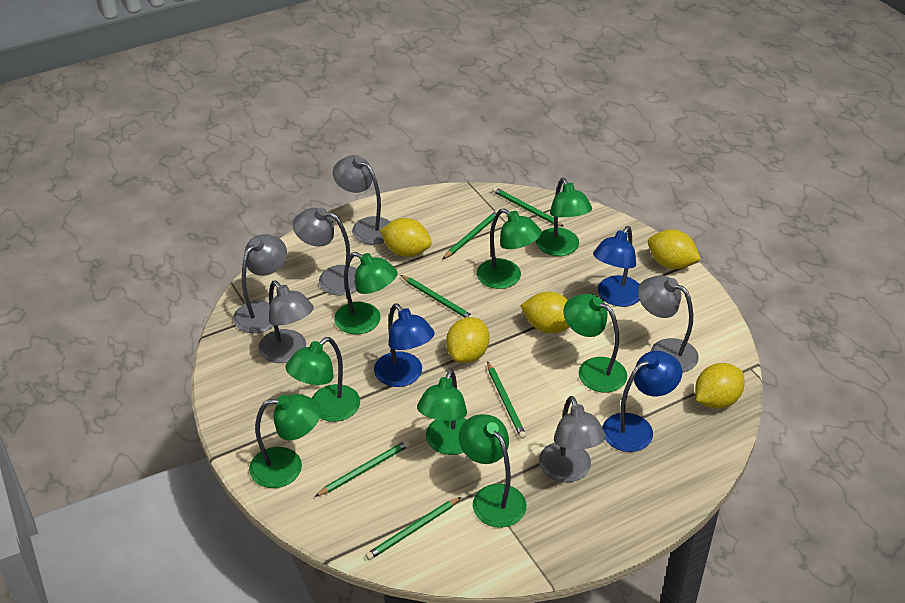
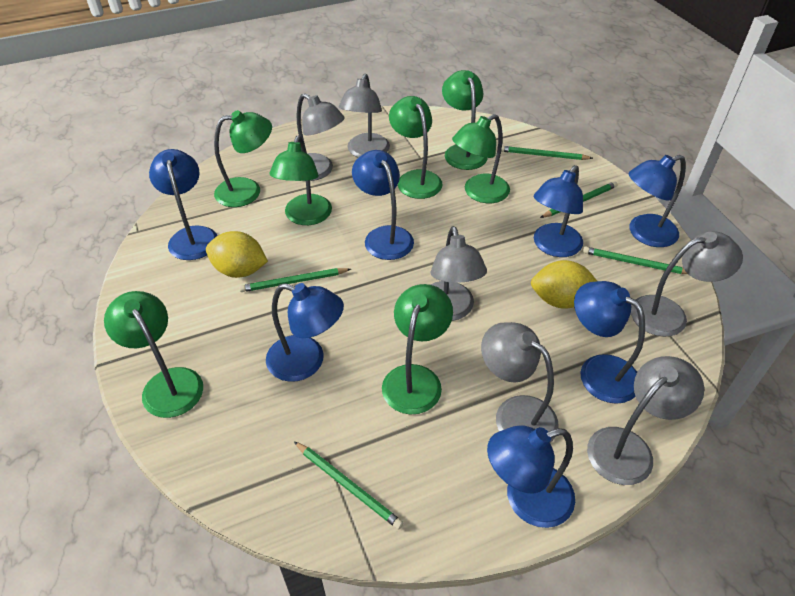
blue lamp: [374,303,435,387] [593,226,640,307] [602,351,682,452] = 3 -> [149,149,217,260] [266,283,344,382] [352,150,414,260] [487,425,575,528] [534,165,583,257] [574,281,645,404] [629,155,686,247] = 7
green lamp: [249,394,321,488] [285,337,360,422] [334,252,397,334] [417,369,467,455] [459,414,526,528] [477,209,542,289] [536,178,592,256] [563,294,627,393] = 8 -> [104,291,203,418] [214,110,272,207] [270,136,332,225] [382,284,453,415] [389,96,443,199] [442,70,488,170] [452,114,510,203] = 7
green pencil: [314,440,410,497] [365,497,461,560] [401,275,475,318] [443,210,498,259] [487,361,526,439] [492,187,564,227] = 6 -> [239,268,351,292] [294,441,403,530] [501,146,593,160] [540,181,618,218] [583,246,688,274] = 5
yellow lemon: [380,218,432,257] [446,317,490,363] [520,292,569,333] [648,229,701,269] [695,363,745,409] = 5 -> [206,231,268,278] [531,260,597,309] = 2

